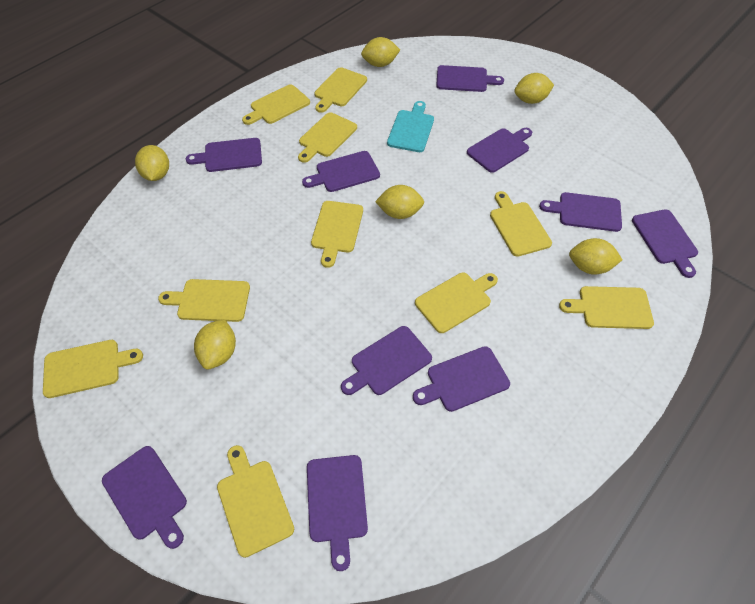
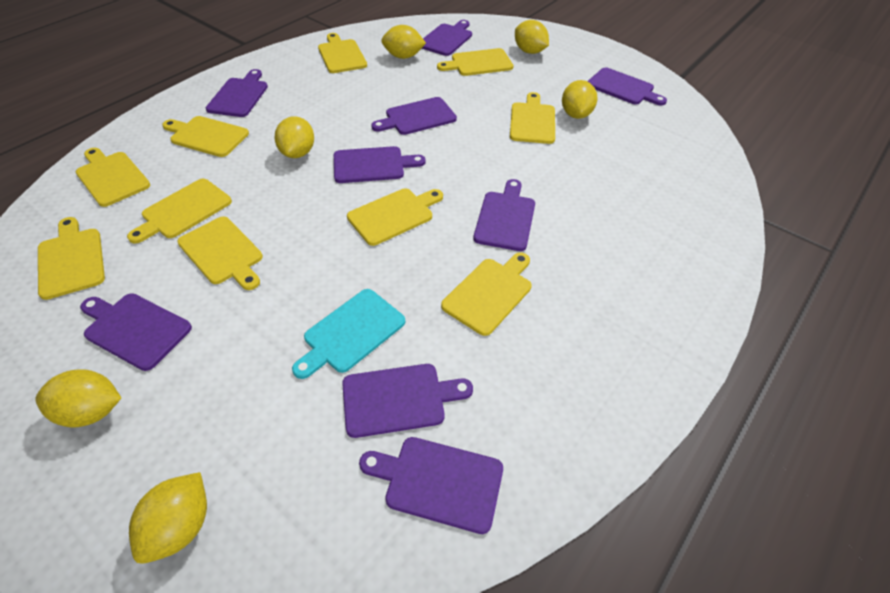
purple cutting board: [102,446,187,549] [186,138,262,172] [302,151,380,192] [307,455,368,571] [341,326,432,395] [413,346,510,412] [436,65,504,92] [467,128,532,173] [539,192,622,232] [632,209,698,278] = 10 -> [80,293,192,371] [206,69,268,117] [334,146,426,183] [342,364,473,438] [359,437,503,534] [371,97,457,135] [421,20,472,56] [473,179,535,251] [587,67,667,106] = 9

